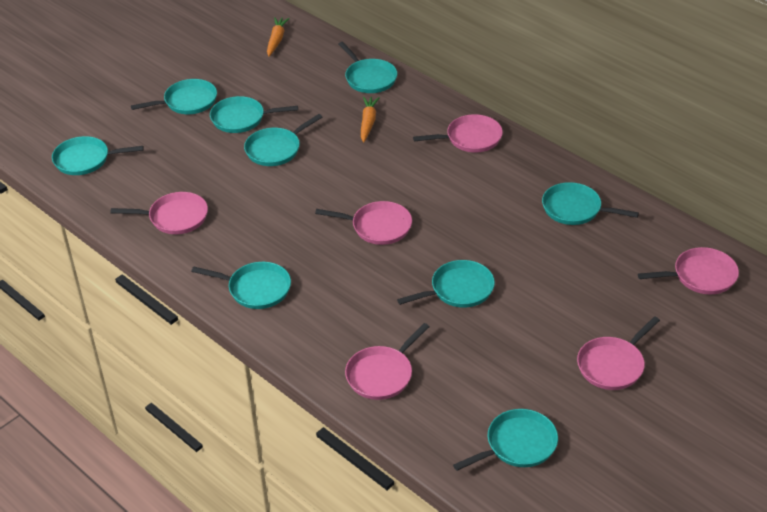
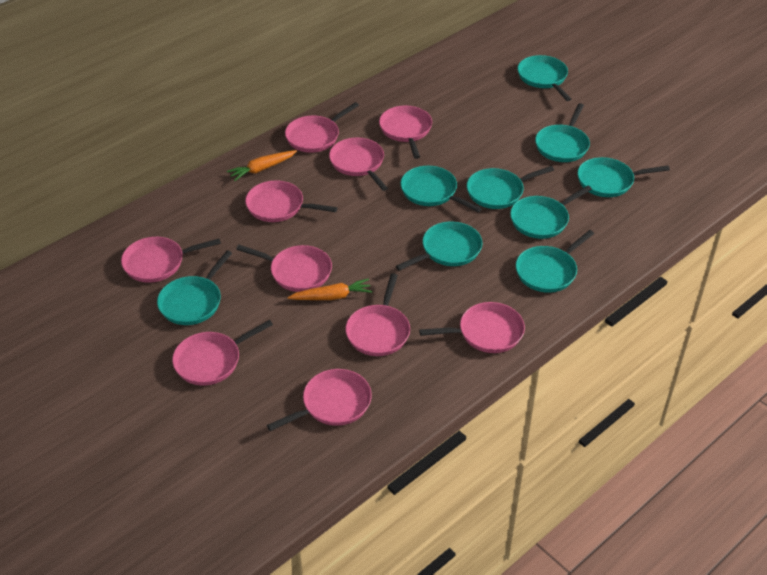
pink pan: [110,192,208,234] [315,201,412,245] [345,323,429,400] [413,114,503,153] [577,316,660,390] [638,247,739,294] = 6 -> [121,237,221,283] [172,320,273,385] [236,245,332,292] [245,180,337,222] [267,369,372,431] [285,102,359,153] [329,137,388,191] [345,273,410,356] [379,106,432,159] [419,302,525,353] = 10

